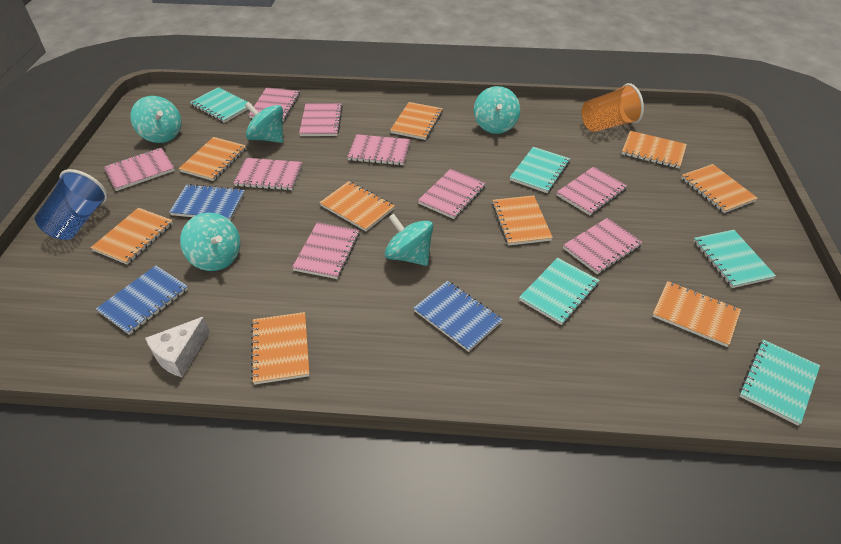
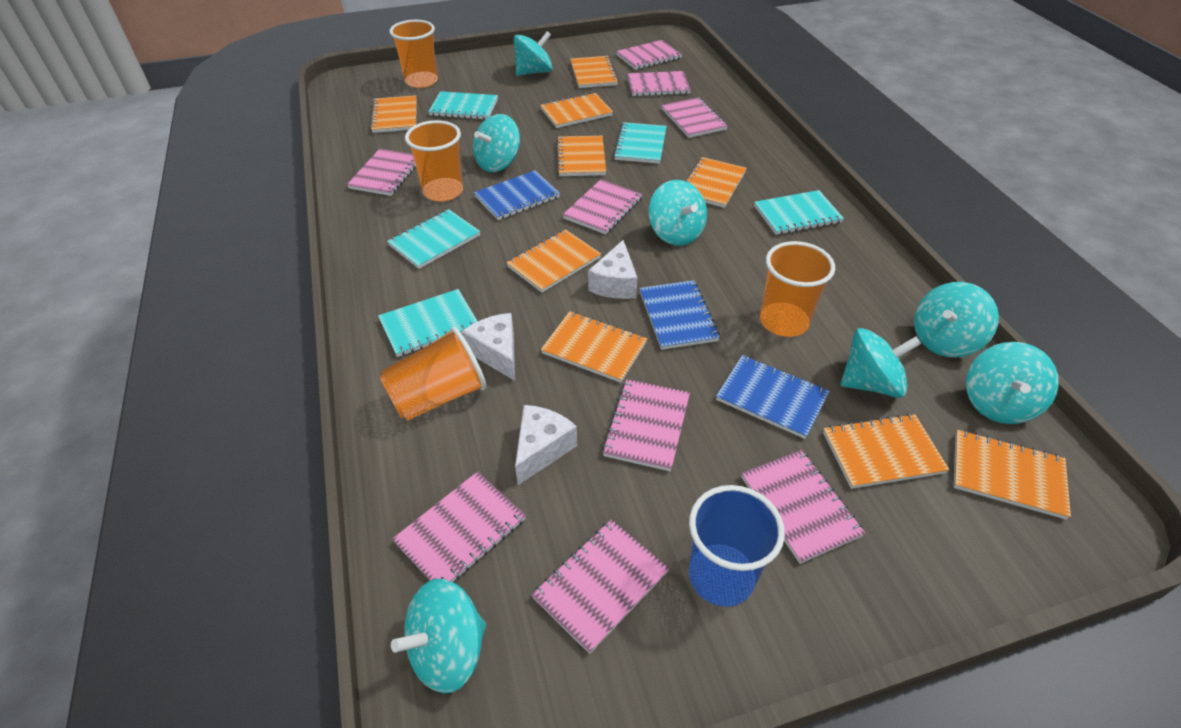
orange cup: [581,83,644,132] = 1 -> [379,327,486,421] [389,20,438,88] [405,120,463,202] [760,241,835,337] = 4
turquoise spinning top: [130,96,181,143] [180,213,240,271] [245,102,283,143] [385,214,433,266] [474,86,520,134] = 5 -> [391,579,486,693] [473,114,520,172] [514,31,553,76] [649,180,707,246] [841,328,921,398] [914,282,999,357] [966,342,1059,424] = 7
white cheese: [145,317,210,377] = 1 -> [462,313,515,381] [515,405,577,485] [588,240,637,299] = 3

